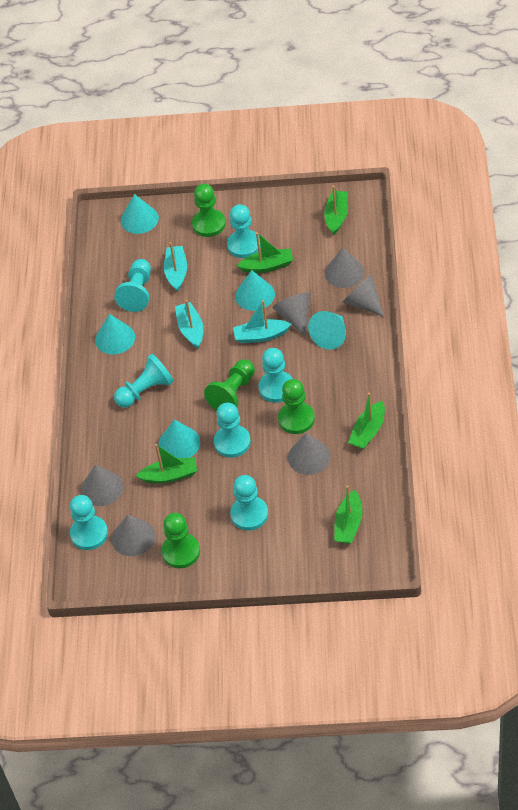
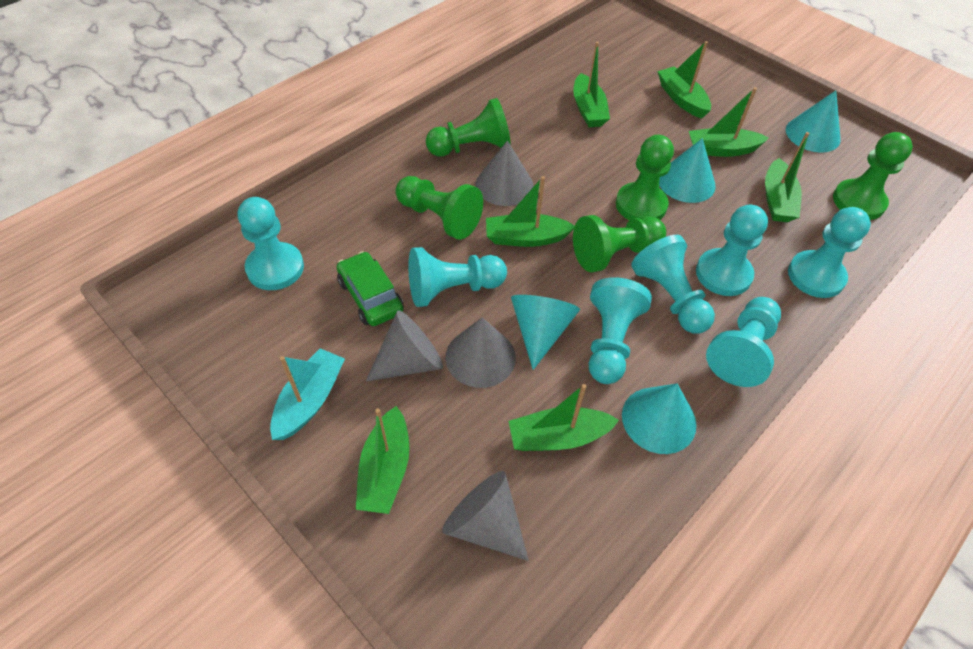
green boat: [136,444,197,484] [237,232,293,273] [324,185,348,235] [334,486,362,544] [348,393,385,450] = 5 -> [356,406,410,514] [486,176,575,247] [509,384,619,451] [573,42,610,127] [658,41,711,119] [689,87,769,157] [765,132,809,222] = 7
green car: none = 0 -> [337,251,404,326] = 1
green pawn: [162,513,200,568] [192,184,226,237] [204,359,255,410] [278,379,315,434] = 4 -> [396,176,483,240] [426,98,511,156] [573,215,666,272] [616,135,674,220] [833,132,913,220] = 5
grey cone: [81,465,123,506] [112,514,155,556] [272,292,310,336] [288,433,331,475] [325,247,365,288] [343,274,384,317] = 6 -> [366,310,443,381] [442,471,529,561] [446,318,516,388] [476,141,534,206] = 4
turquoise boat: [164,242,187,292] [175,300,203,348] [233,300,291,343] = 3 -> [270,348,345,440] = 1
turquoise cone: [95,314,135,354] [121,194,159,234] [158,419,200,458] [235,270,275,311] [308,311,346,350] = 5 -> [511,295,580,370] [622,384,697,454] [659,138,716,203] [786,90,841,153] = 4

